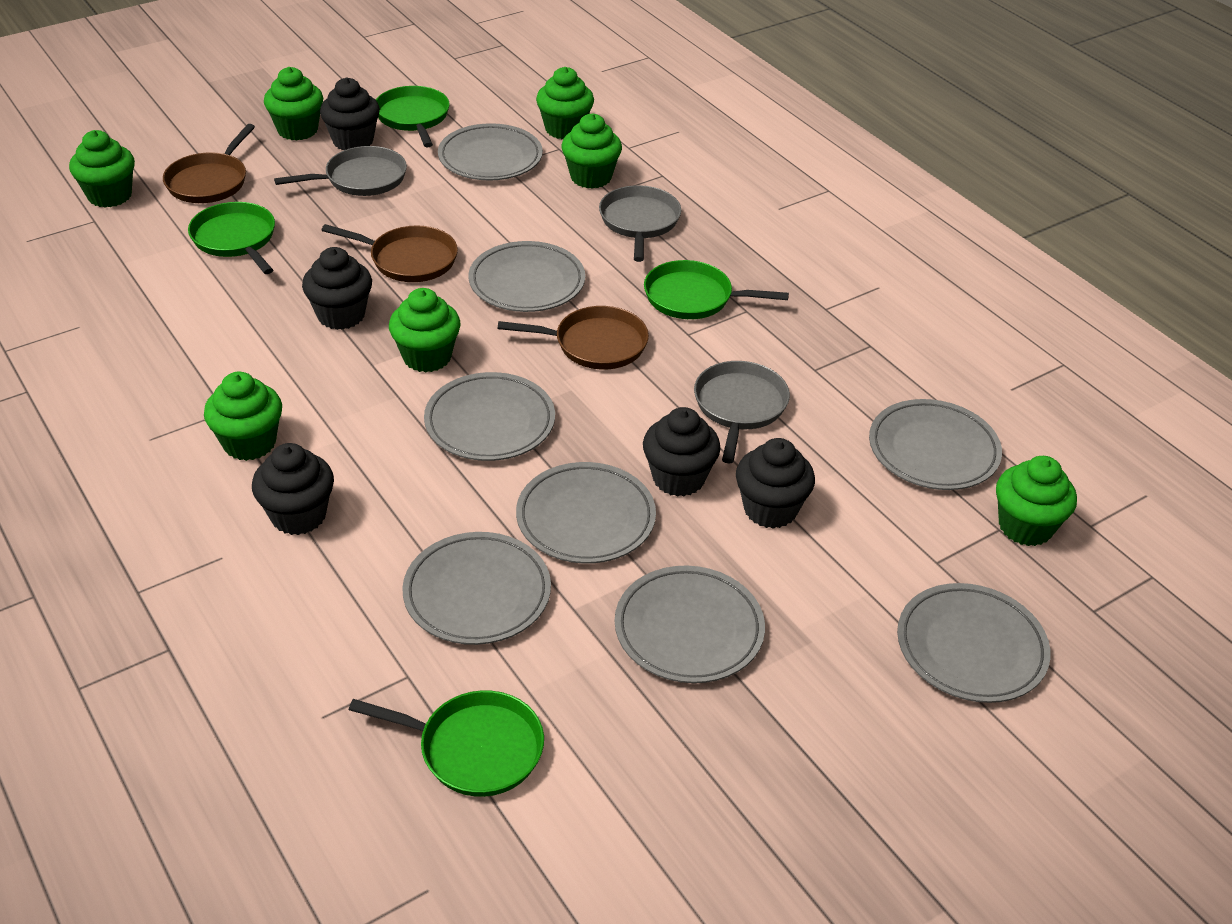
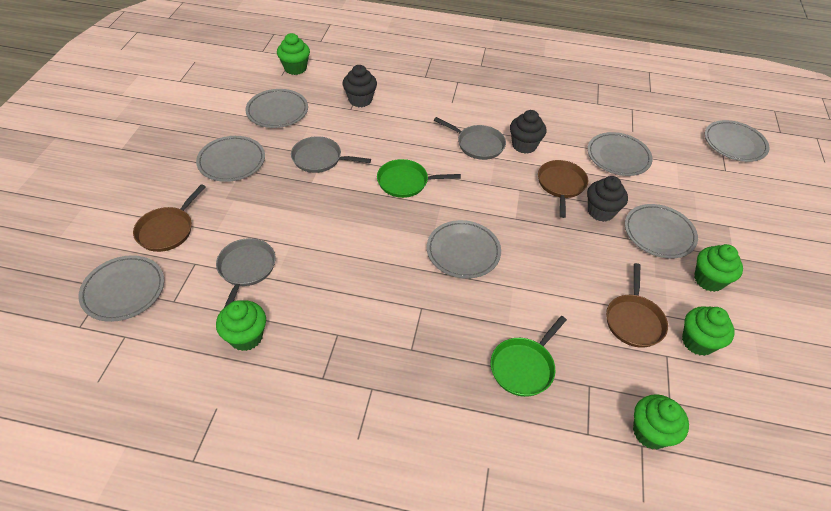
black cupcake: [252,443,334,535] [302,247,372,330] [320,78,380,150] [643,407,721,497] [736,438,815,529] = 5 -> [342,65,377,107] [510,110,546,154] [587,176,628,222] = 3
green cupcake: [69,130,135,208] [204,372,282,461] [264,67,323,141] [389,288,461,373] [536,67,594,139] [562,113,622,189] [996,456,1077,546] = 7 -> [216,300,266,351] [277,33,310,75] [633,394,689,450] [682,306,735,356] [694,244,743,292] = 5
green pan: [188,202,275,274] [349,690,544,797] [376,86,450,147] [644,260,789,319] = 4 -> [377,159,461,198] [490,316,567,397] = 2
grey plate: [402,532,551,645] [424,372,555,461] [438,123,543,181] [469,241,585,312] [516,462,656,564] [615,566,765,683] [869,399,1002,490] [897,583,1051,703] = 8 -> [78,255,164,322] [196,136,265,182] [246,89,308,128] [427,220,501,279] [587,132,653,176] [625,204,698,259] [705,120,770,162] = 7

